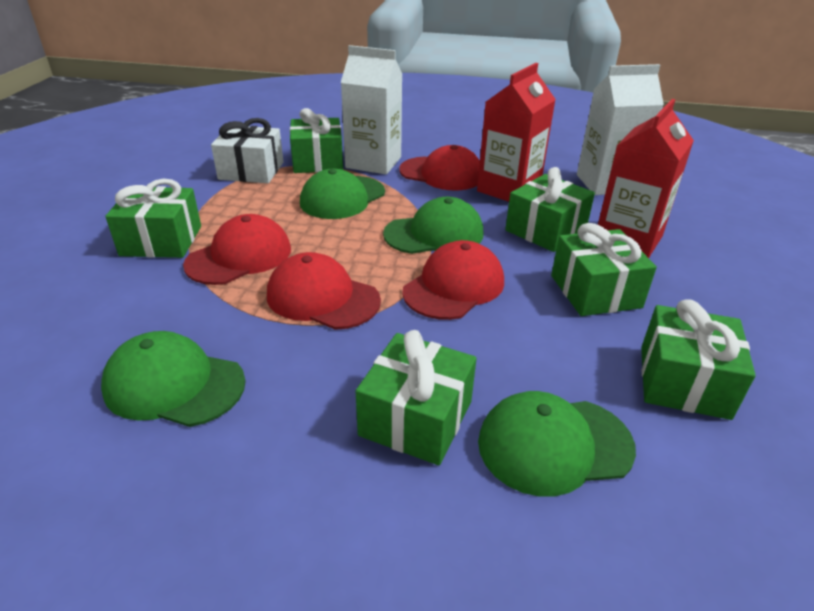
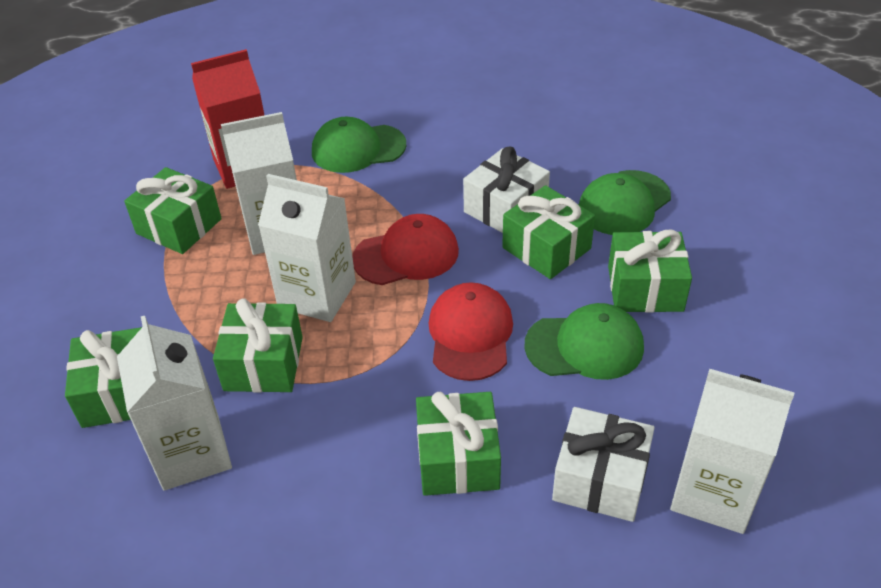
green cap: [101,331,246,427] [300,169,385,219] [383,197,483,254] [478,391,636,497] = 4 -> [312,117,406,173] [524,303,644,380] [579,170,671,235] = 3
red cap: [183,214,291,285] [267,252,381,330] [399,145,480,190] [402,240,504,320] = 4 -> [352,214,459,285] [429,282,513,381] = 2
red carton: [477,63,556,202] [598,99,694,258] = 2 -> [191,49,264,189] = 1
white carton: [341,45,402,174] [577,64,664,195] = 2 -> [117,316,232,490] [221,112,297,255] [258,174,356,322] [670,369,795,534] = 4
white gift: [211,118,283,183] = 1 -> [463,147,550,233] [552,407,654,522] = 2

